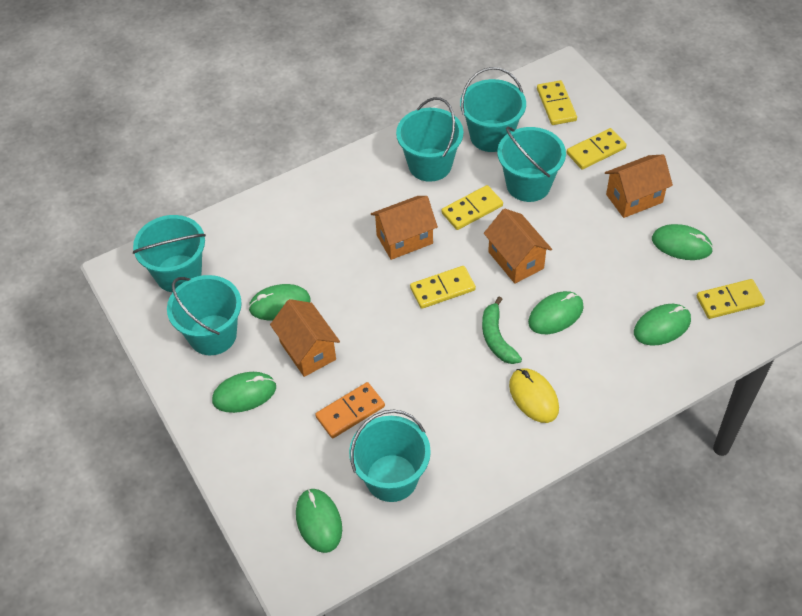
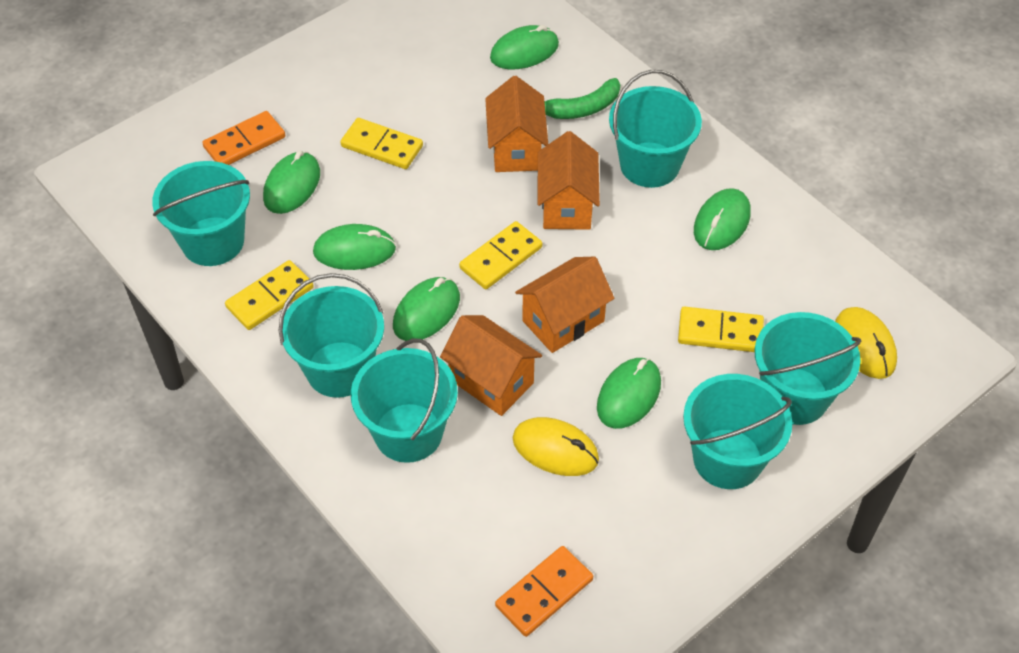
orange domino: [315,382,385,438] = 1 -> [202,111,285,165] [495,546,593,637] = 2
yellow domino: [410,266,476,309] [441,185,503,230] [537,80,577,125] [566,128,626,170] [697,279,765,319] = 5 -> [225,260,314,330] [341,118,423,169] [459,221,542,289] [678,306,764,352] = 4
yellow mouse: [509,368,559,423] = 1 -> [513,417,599,476] [835,307,897,379] = 2

